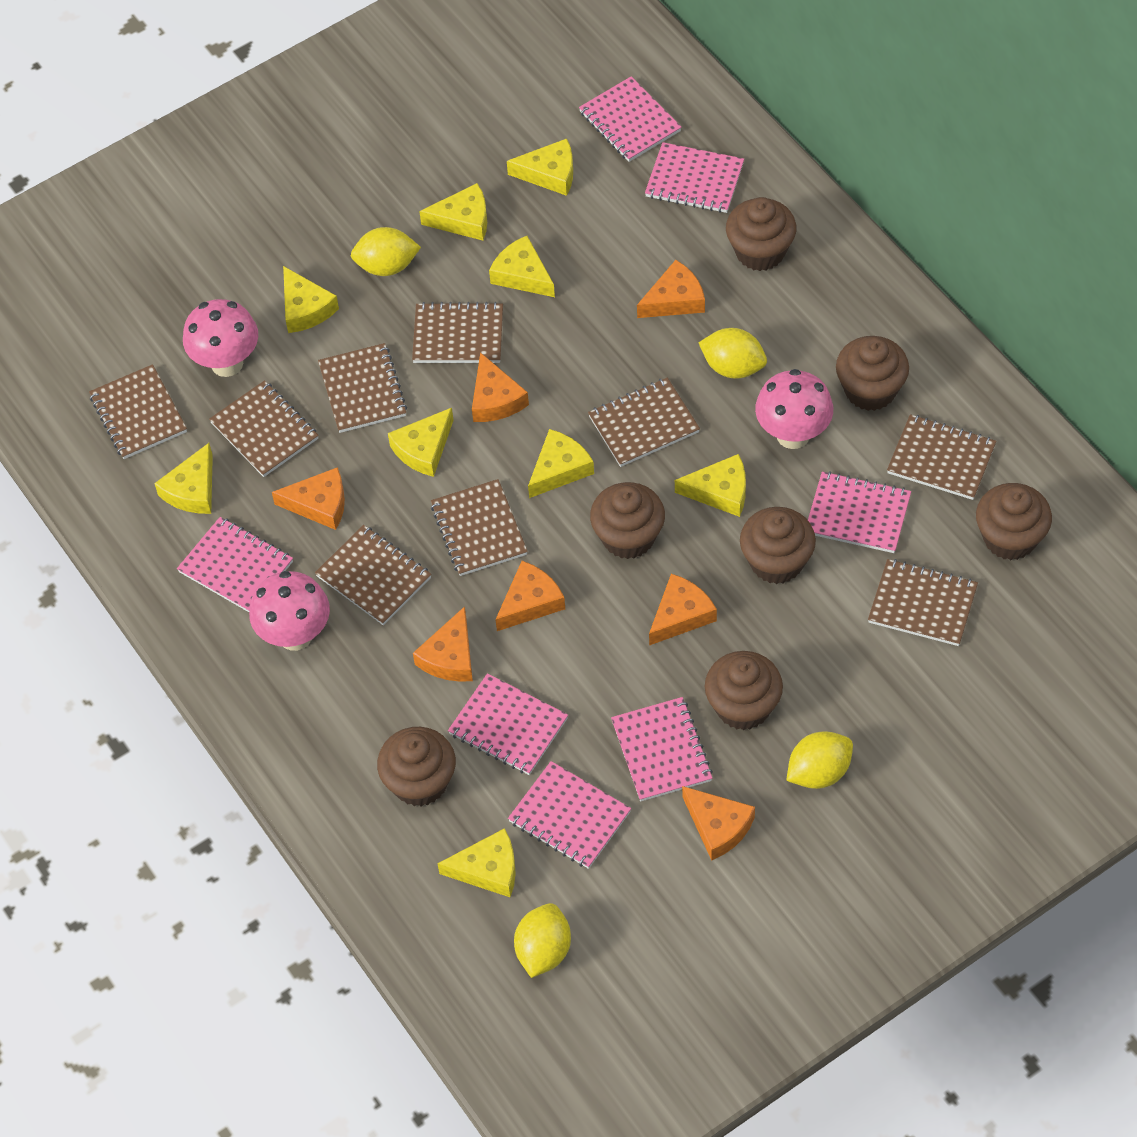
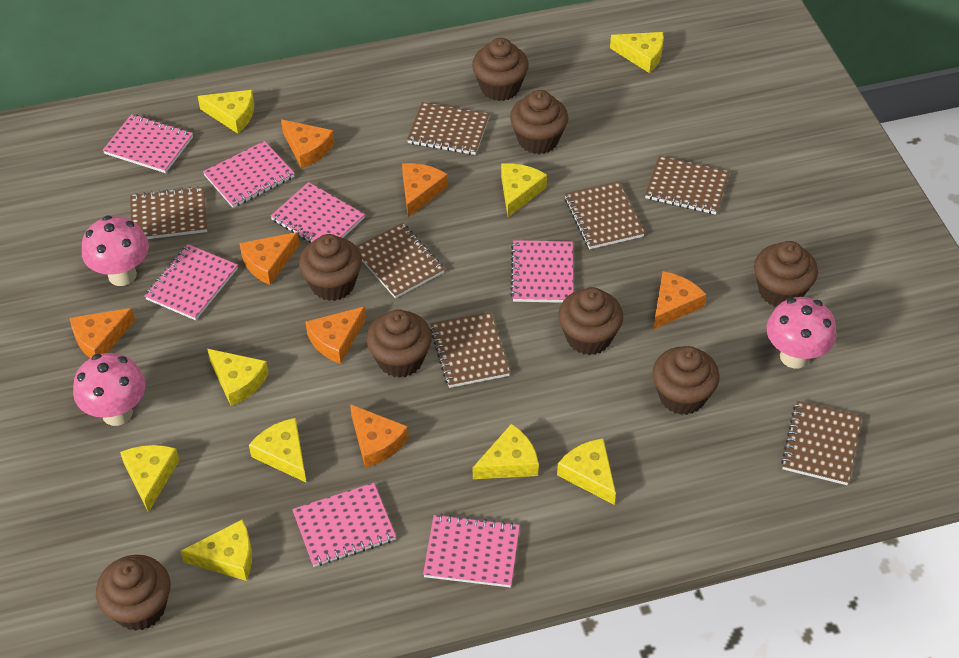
brown cupcake: [377,727,456,806] [590,482,665,559] [705,651,783,730] [726,197,796,271] [740,507,816,584] [836,336,909,411] [976,483,1052,560] = 7 -> [96,555,171,631] [299,234,362,301] [366,309,432,378] [472,38,529,101] [510,90,568,154] [558,287,623,355] [652,346,720,415] [754,241,818,307] = 8
brown notebook: [89,364,187,459] [209,380,319,477] [315,525,432,625] [318,343,407,433] [412,302,503,363] [431,479,528,576] [588,378,700,467] [868,559,978,646] [887,414,996,500] = 9 -> [130,186,207,239] [356,223,445,299] [407,102,489,155] [430,312,510,388] [565,181,645,249] [645,156,729,215] [781,401,862,485] = 7
yellow lemon: [351,227,421,276] [514,903,571,978] [698,328,767,379] [786,731,853,789] = 4 -> none = 0

